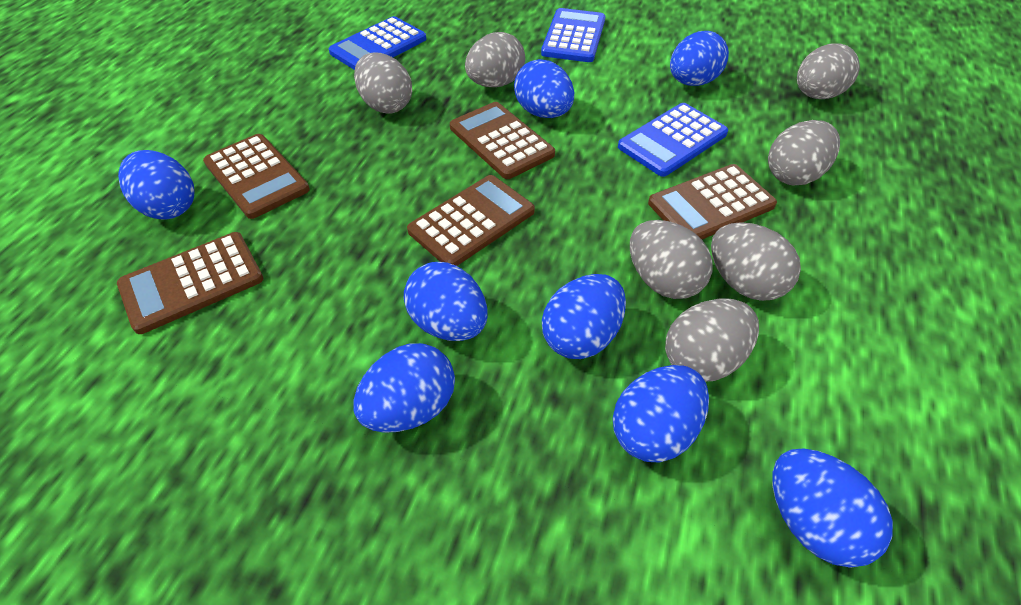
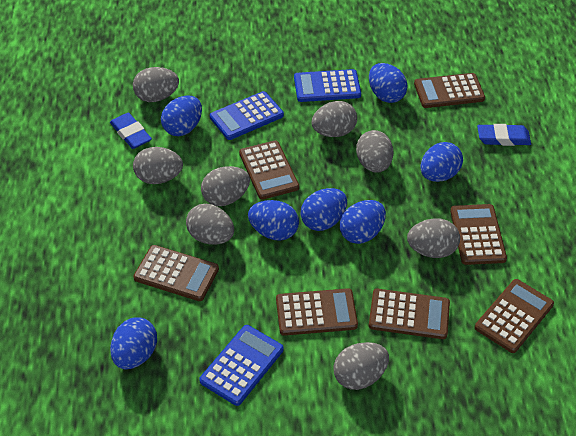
blue egg: [118,150,194,220] [353,343,455,433] [404,262,488,341] [514,59,574,118] [542,274,626,359] [613,365,709,463] [670,31,729,86] [772,448,893,567] = 8 -> [110,318,157,369] [161,95,202,136] [248,200,299,241] [300,188,347,231] [340,200,386,244] [369,63,408,103] [420,142,463,182] = 7
blue eraser: none = 0 -> [110,113,152,149] [477,124,531,146] = 2
brown calculator: [117,232,264,334] [203,134,310,219] [407,175,535,266] [450,102,555,179] [648,164,777,239] = 5 -> [134,245,219,301] [239,141,299,200] [276,288,358,336] [369,289,450,339] [414,73,485,108] [450,204,507,265] [475,279,554,353] = 7
grey egg: [354,52,412,113] [465,32,525,87] [630,220,713,299] [665,298,759,382] [711,222,801,301] [768,120,840,185] [797,43,860,99] = 7 -> [133,67,179,102] [133,147,183,184] [186,204,234,245] [201,166,250,206] [311,101,357,137] [333,342,389,390] [356,130,393,173] [407,218,460,258] = 8

